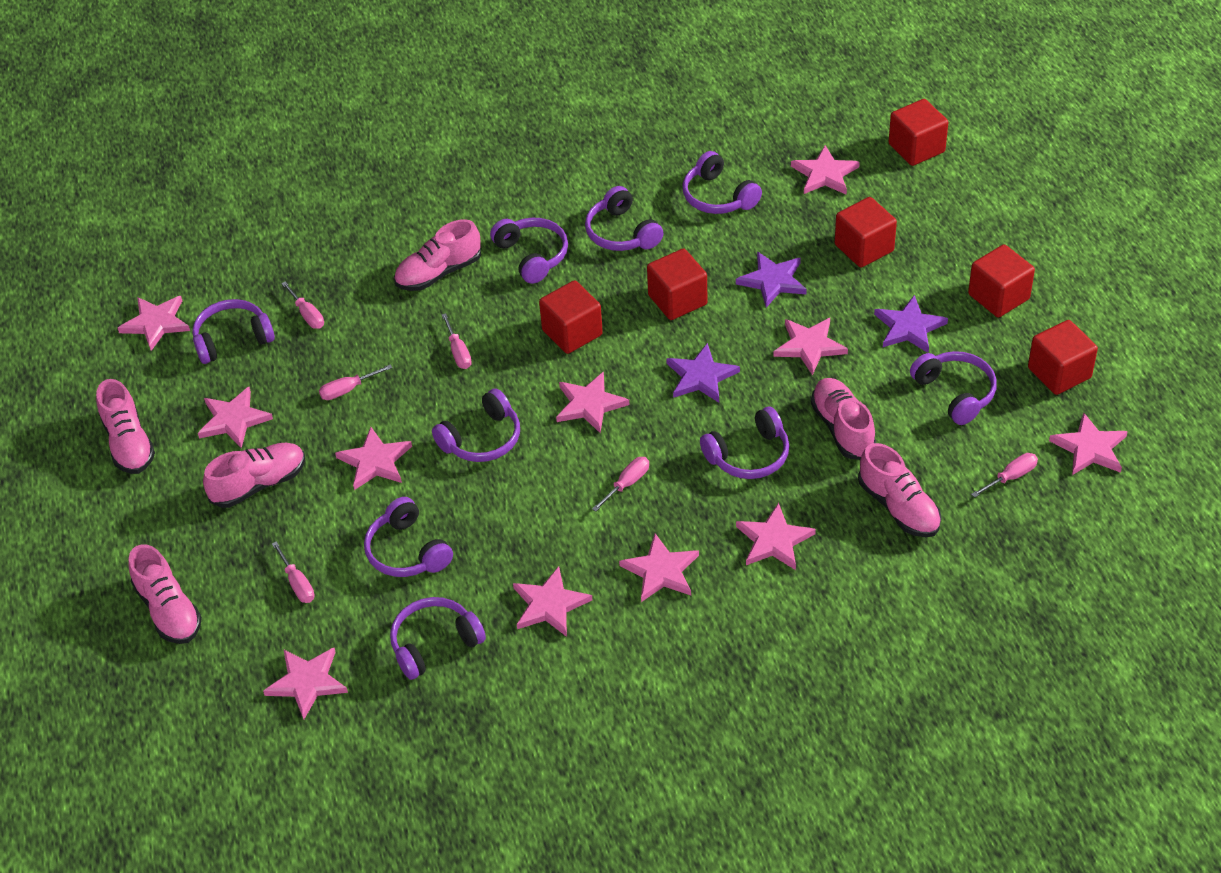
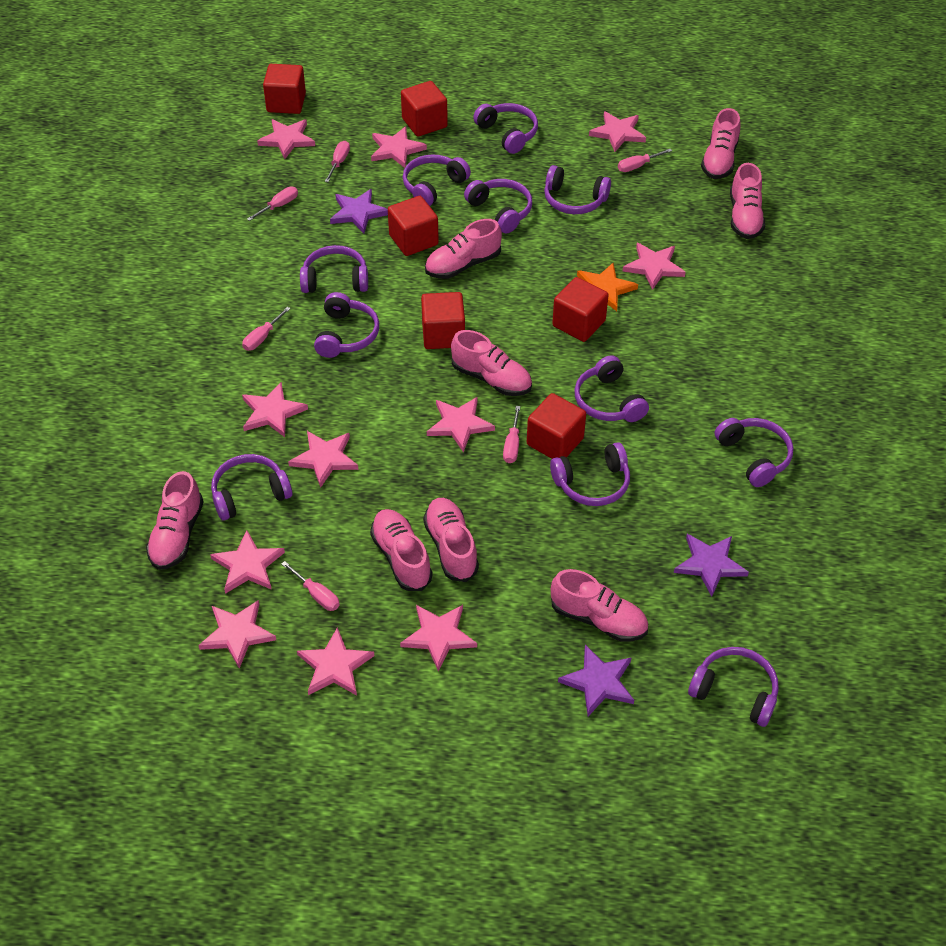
orange star: none = 0 -> [577,263,638,311] = 1
pink shoe: [96,379,155,474] [128,544,202,644] [203,443,305,508] [394,219,481,291] [811,378,876,460] [858,443,941,537] = 6 -> [146,471,204,570] [370,509,433,591] [423,498,479,582] [425,219,502,279] [451,330,532,396] [551,569,648,642] [701,108,741,179] [730,163,765,239] = 8
purple headphones: [192,299,275,364] [364,497,453,577] [390,597,486,680] [432,388,520,462] [490,218,568,284] [585,186,663,251] [683,151,762,214] [700,407,789,479] [910,351,997,425] = 9 -> [211,454,292,521] [300,245,368,293] [314,292,379,358] [403,154,471,206] [464,179,532,233] [473,103,538,154] [544,165,611,214] [550,442,630,506] [574,355,649,422] [688,647,779,727] [715,418,793,487] = 11

